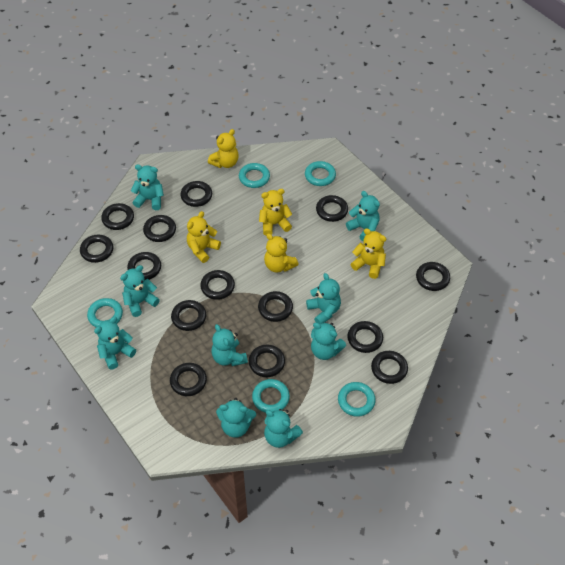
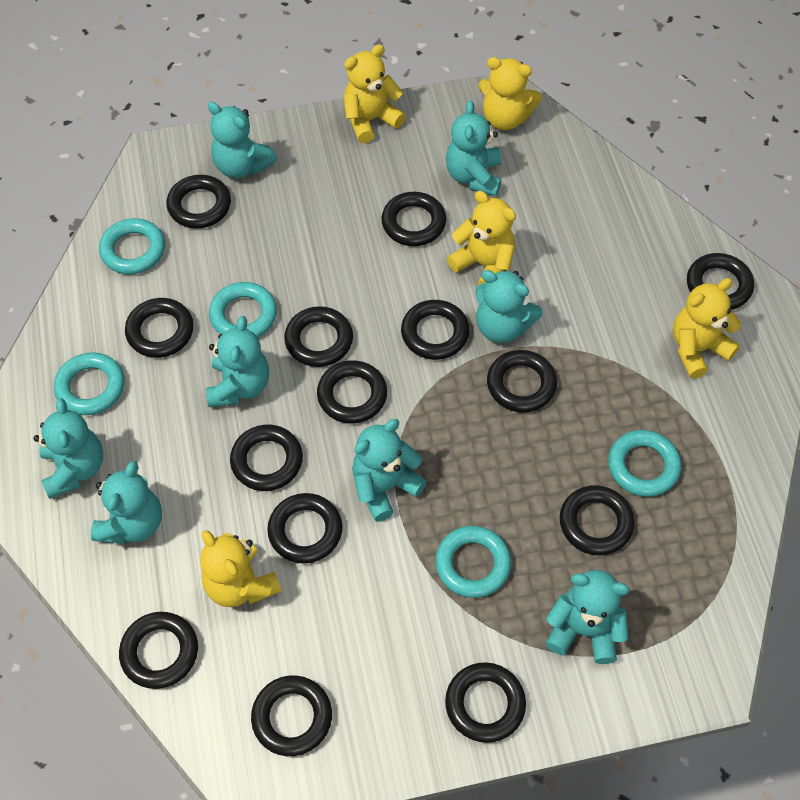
turquoise teddy bear: [94,317,136,369] [120,265,160,317] [131,164,164,210] [212,324,248,366] [216,398,256,438] [264,409,303,448] [306,273,341,324] [311,322,346,360] [346,191,380,241] = 9 -> [33,398,103,499] [91,461,162,544] [206,316,269,407] [208,102,277,178] [352,419,427,522] [446,101,502,196] [476,270,543,343] [546,570,630,664] = 8

